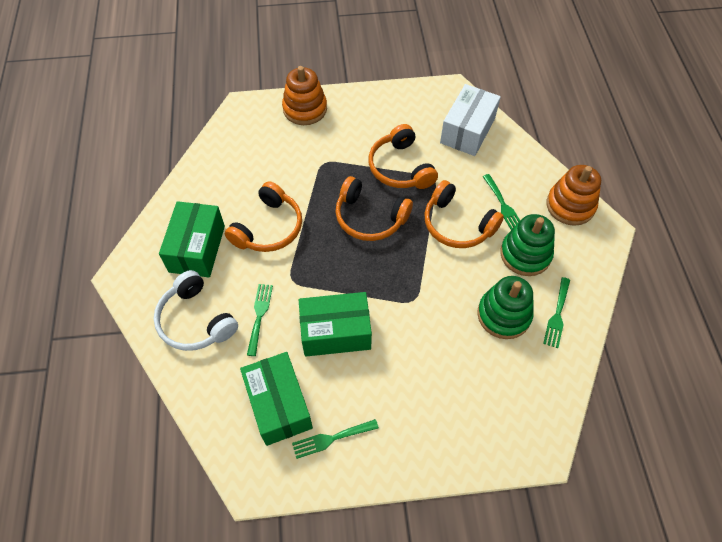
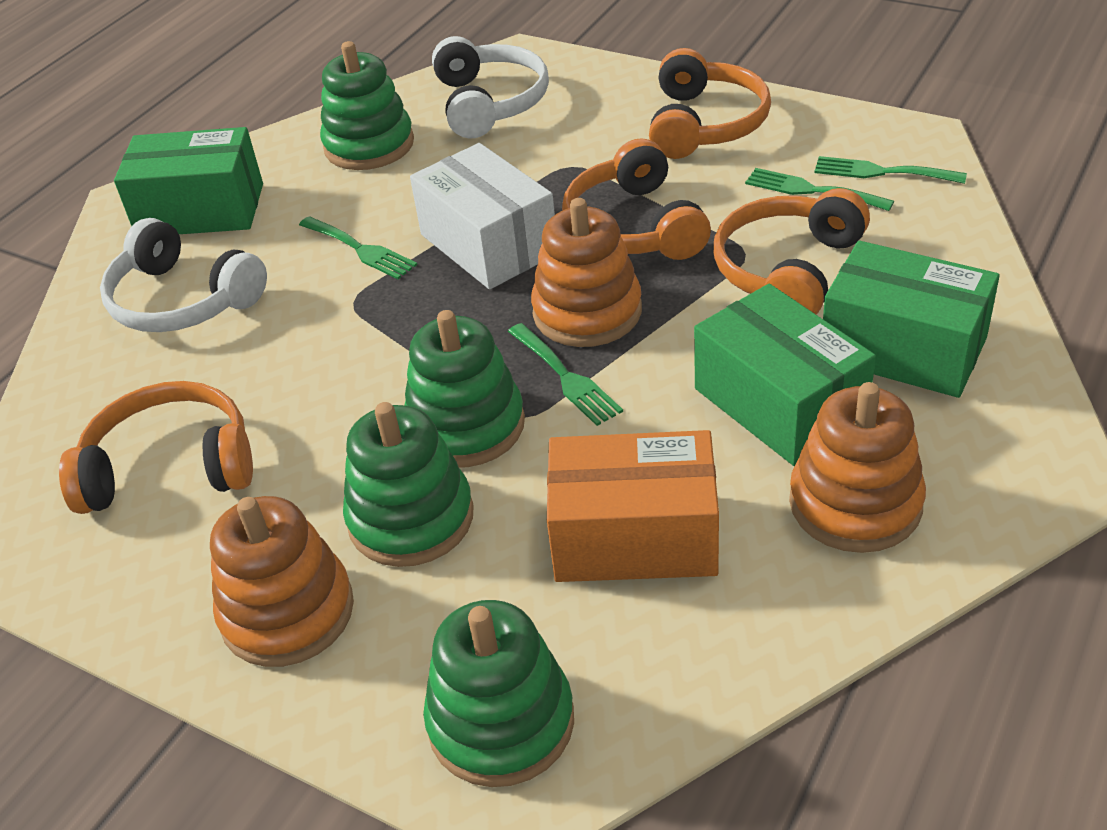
green stacking toy: [477,276,534,339] [500,214,555,276] = 2 -> [320,41,414,170] [343,402,474,567] [405,310,525,467] [423,600,574,787] = 4
orange box: none = 0 -> [547,430,719,582] = 1
orange stacking toy: [282,66,327,125] [546,165,601,226] = 2 -> [210,496,354,667] [531,198,642,347] [789,382,926,553] = 3
white headphones: [154,270,238,351] = 1 -> [100,218,267,332] [432,36,549,139] = 2

